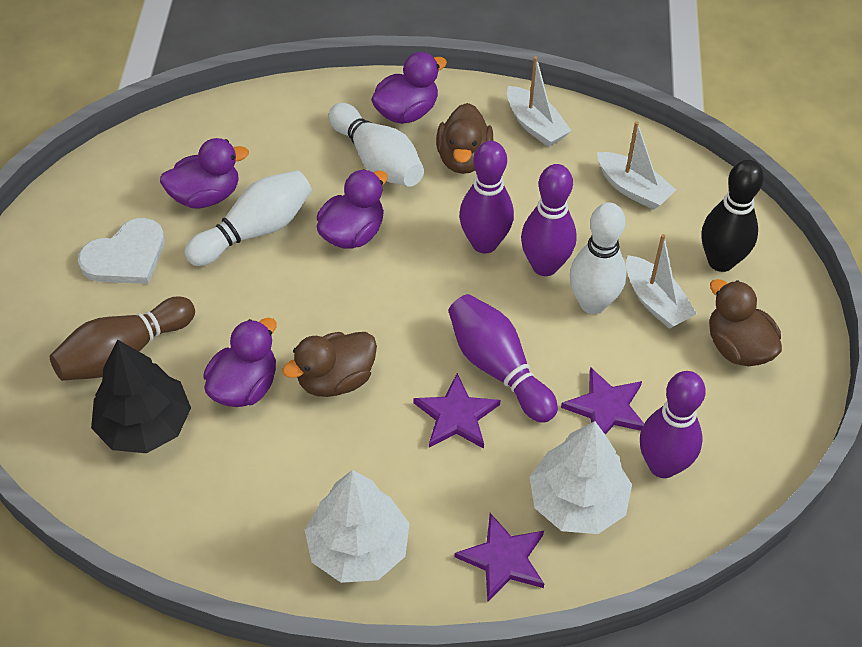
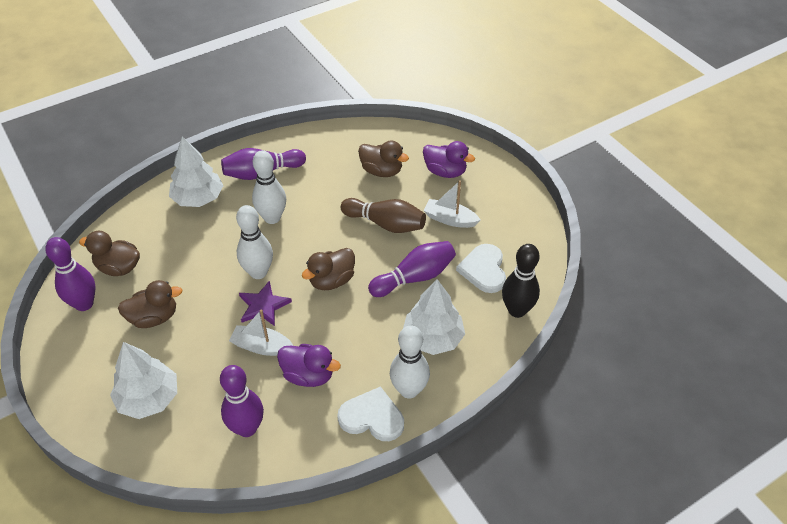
black tree: [91,340,191,453] = 1 -> none = 0
brown duck: [282,332,377,397] [436,103,493,174] [709,279,782,366] = 3 -> [79,231,140,276] [118,280,182,328] [302,248,355,290] [358,141,409,177] = 4
purple duck: [160,138,249,209] [203,318,277,407] [317,169,388,249] [371,52,447,124] = 4 -> [277,344,341,387] [423,141,475,178] = 2
purple star: [413,373,500,449] [455,513,544,602] [561,367,644,434] = 3 -> [239,281,292,326] = 1
white boat: [507,56,572,147] [597,121,676,210] [626,234,697,329] = 3 -> [229,309,293,356] [423,180,480,228] = 2
white heart: [78,218,165,284] = 1 -> [337,386,404,441] [456,244,506,293] = 2
white tree: [305,470,410,583] [530,421,632,534] = 2 -> [110,342,177,419] [169,136,223,207] [403,279,465,355] = 3

